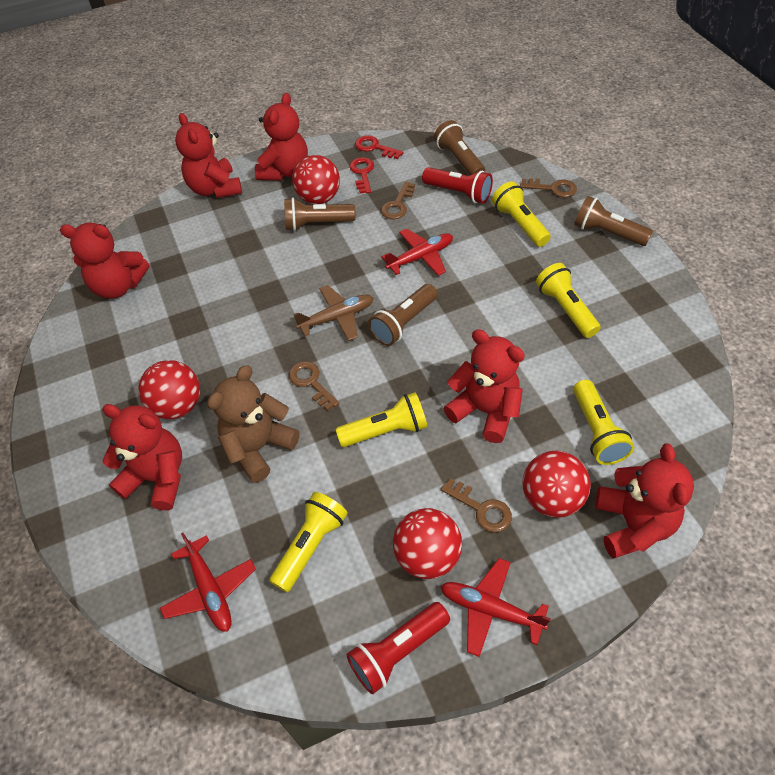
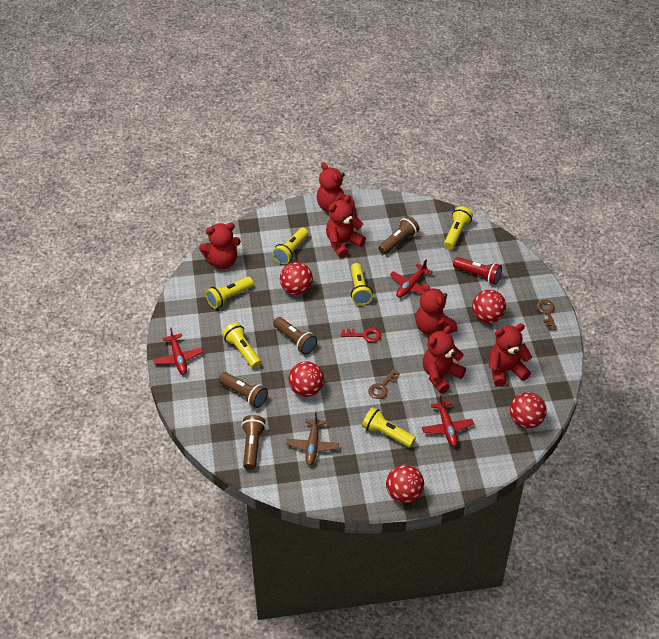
brown key: [289,361,339,411] [381,181,415,219] [441,479,512,532] [520,178,577,198] = 4 -> [368,369,400,399] [536,300,557,330] = 2
brown teddy bear: [207,365,300,483] = 1 -> none = 0
red ball: [138,360,200,419] [292,155,340,204] [393,508,462,579] [522,451,591,518] = 4 -> [280,262,313,295] [289,361,324,397] [386,465,424,503] [472,290,506,323] [510,392,547,429] = 5
red flashlight: [347,602,450,694] [422,167,493,203] = 2 -> [453,257,502,285] = 1
red key: [350,157,374,193] [355,135,404,159] = 2 -> [341,328,381,342] = 1
yellow flashlight: [269,492,348,592] [336,392,428,447] [492,181,551,247] [536,263,601,338] [573,380,634,465] = 5 -> [206,276,254,309] [222,322,261,369] [272,228,309,265] [351,263,373,305] [362,407,416,447] [444,206,473,249] = 6

